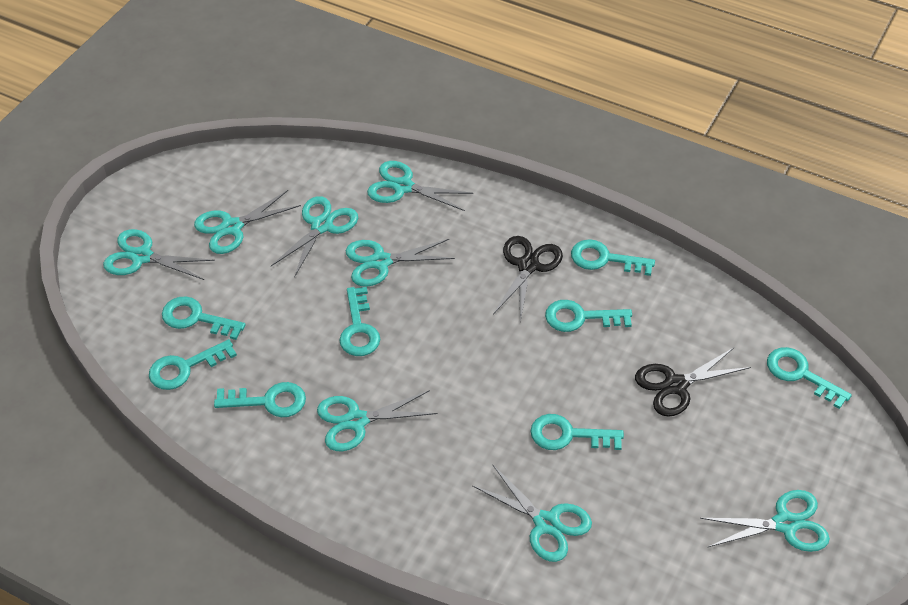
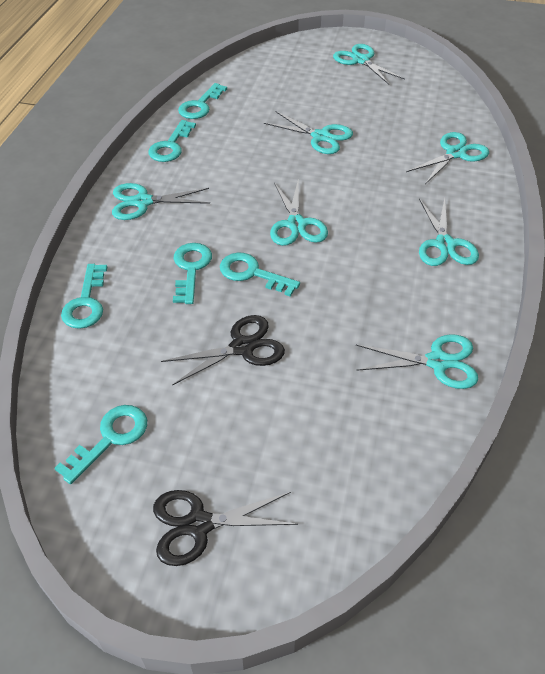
turquoise key: [149,339,237,390] [162,297,246,340] [214,382,306,417] [339,287,380,356] [531,414,624,450] [545,300,632,332] [571,239,655,276] [767,347,852,409] = 8 -> [54,405,147,484] [61,264,107,329] [148,120,196,162] [173,243,212,304] [178,83,227,119] [220,253,300,297] = 6
turquoise scissors: [103,229,215,280] [194,190,301,254] [271,196,358,278] [317,390,437,451] [345,239,455,287] [367,161,473,211] [472,464,592,562] [700,490,830,552] = 8 -> [112,183,210,220] [264,111,353,154] [270,182,328,246] [333,44,405,84] [356,334,478,389] [406,132,489,184] [419,198,479,266] = 7

